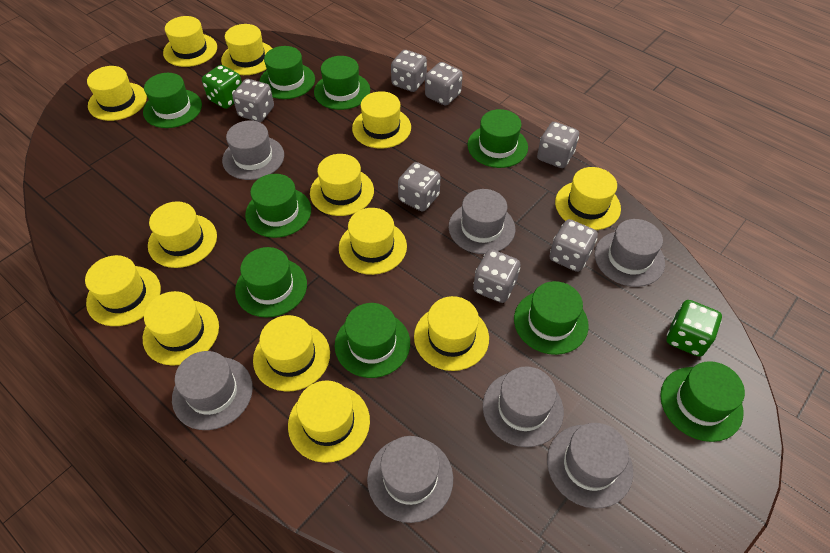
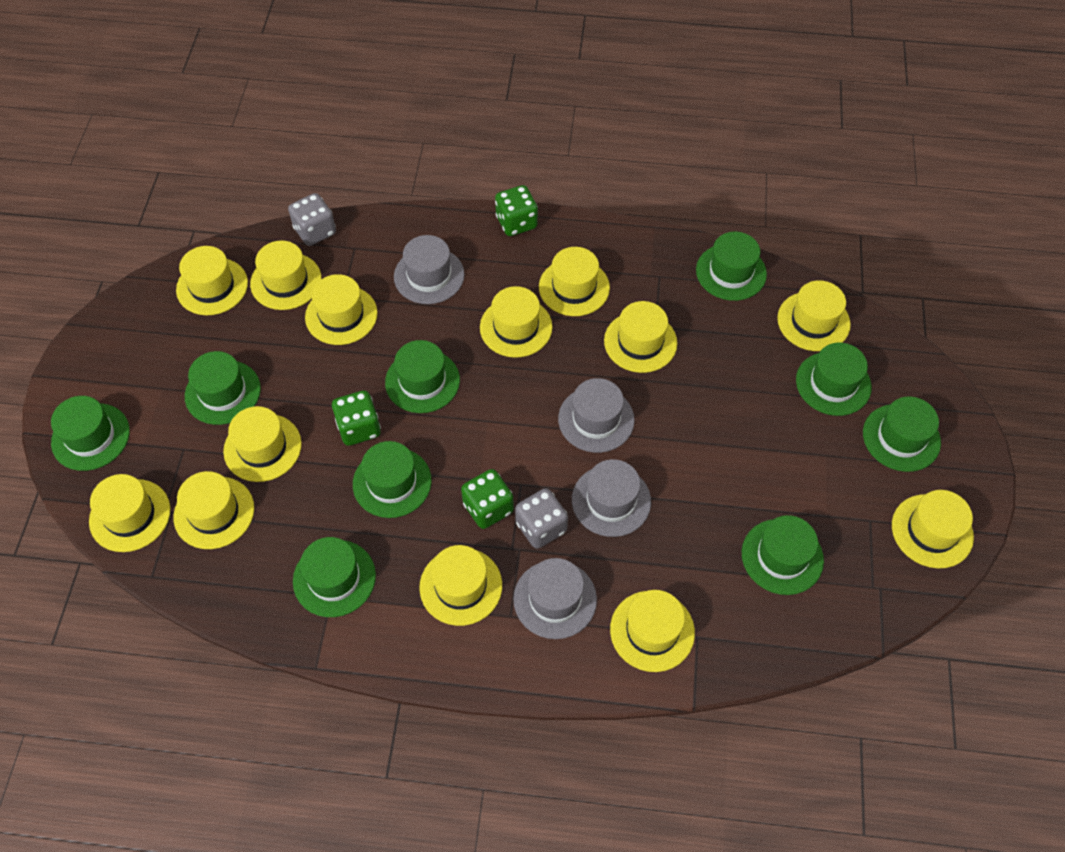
green dice: [202,65,242,109] [667,300,722,357] = 2 -> [332,390,381,446] [461,469,514,529] [495,185,538,236] = 3
grey dice: [232,79,274,122] [391,50,427,92] [398,162,441,211] [425,62,463,106] [473,249,520,303] [537,122,579,168] [550,219,598,272] = 7 -> [288,193,336,246] [515,488,568,549] = 2
grey hat: [172,351,253,430] [222,120,284,180] [367,436,453,523] [449,189,515,254] [483,366,564,447] [547,423,633,509] [595,219,665,287] = 7 -> [394,235,465,304] [513,558,597,639] [558,378,635,453] [572,459,651,537] = 4

